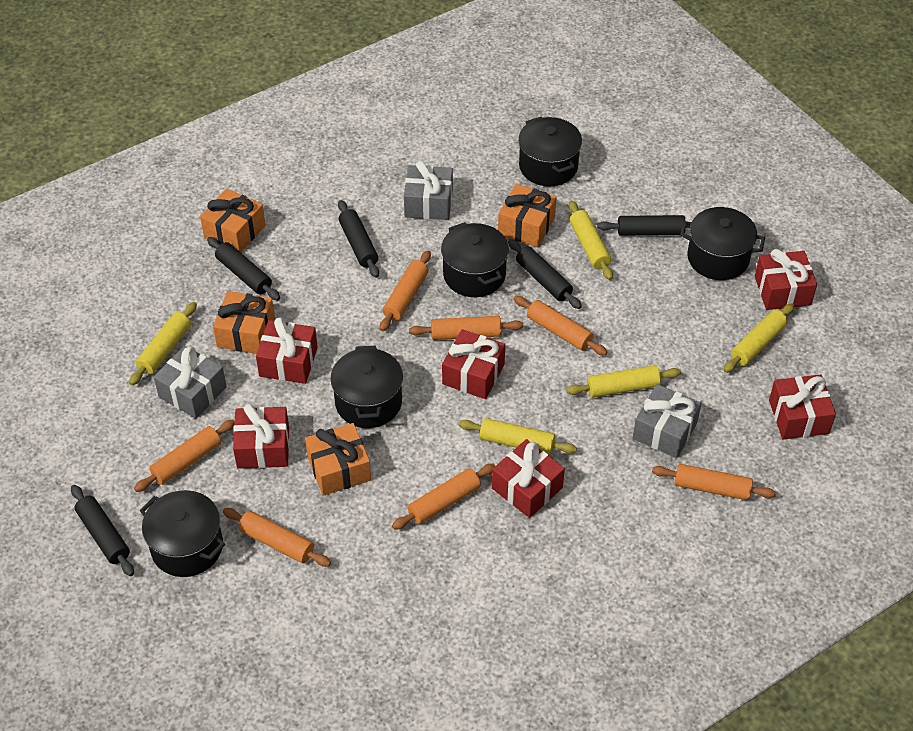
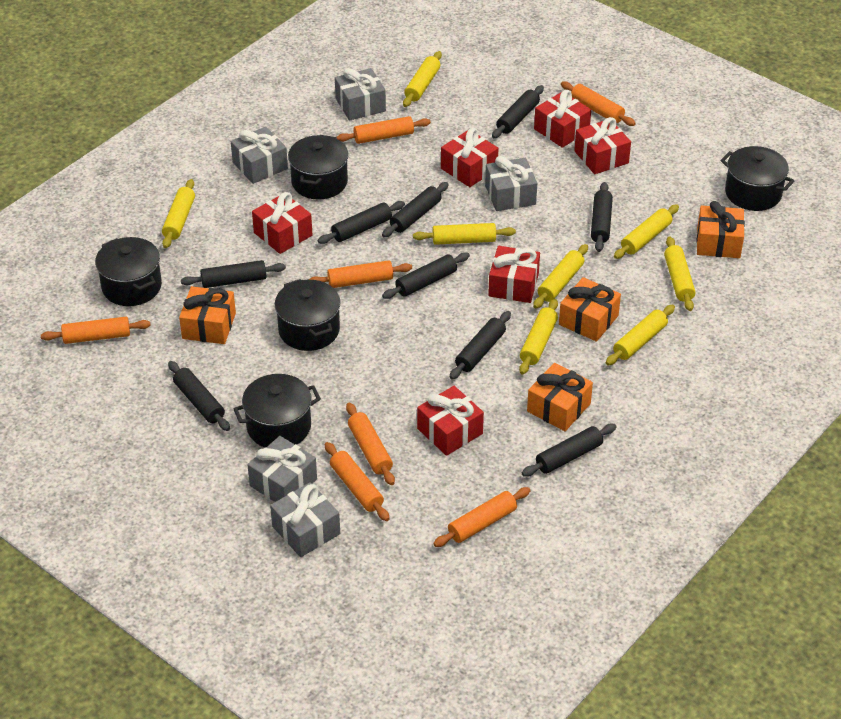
black rolling pin: [71,485,134,576] [207,237,280,300] [338,200,379,278] [508,239,582,309] [597,215,690,236] = 5 -> [168,361,230,431] [181,260,286,288] [318,201,405,244] [382,182,449,237] [382,252,470,299] [450,311,511,380] [492,85,544,138] [522,424,617,477] [591,182,613,252] = 9
grey gift: [154,346,227,419] [404,161,453,220] [633,384,701,458] = 3 -> [231,127,288,184] [248,436,317,502] [270,482,340,557] [335,68,386,121] [485,156,537,211] = 5
yellow rolling pin: [129,302,197,386] [459,418,577,455] [566,365,681,398] [568,201,613,280] [723,303,794,373] = 5 -> [162,179,195,248] [403,51,442,107] [413,223,516,245] [519,299,558,374] [533,244,588,309] [606,305,675,365] [614,204,679,259] [664,236,696,311] = 8

